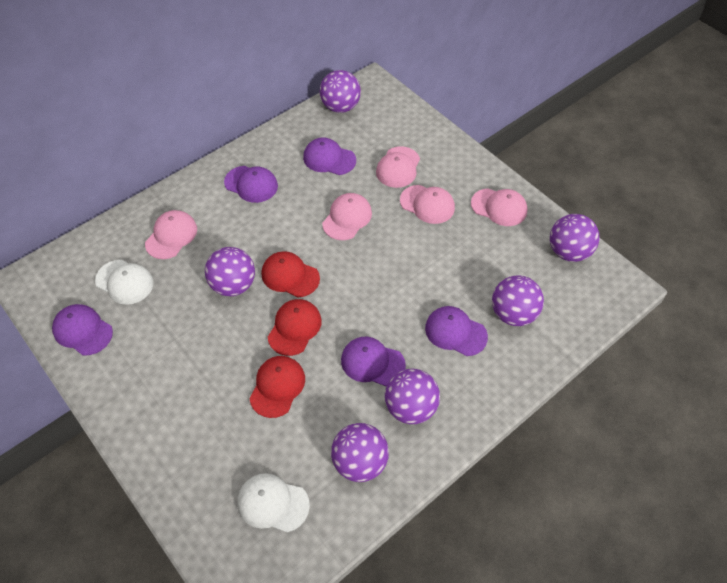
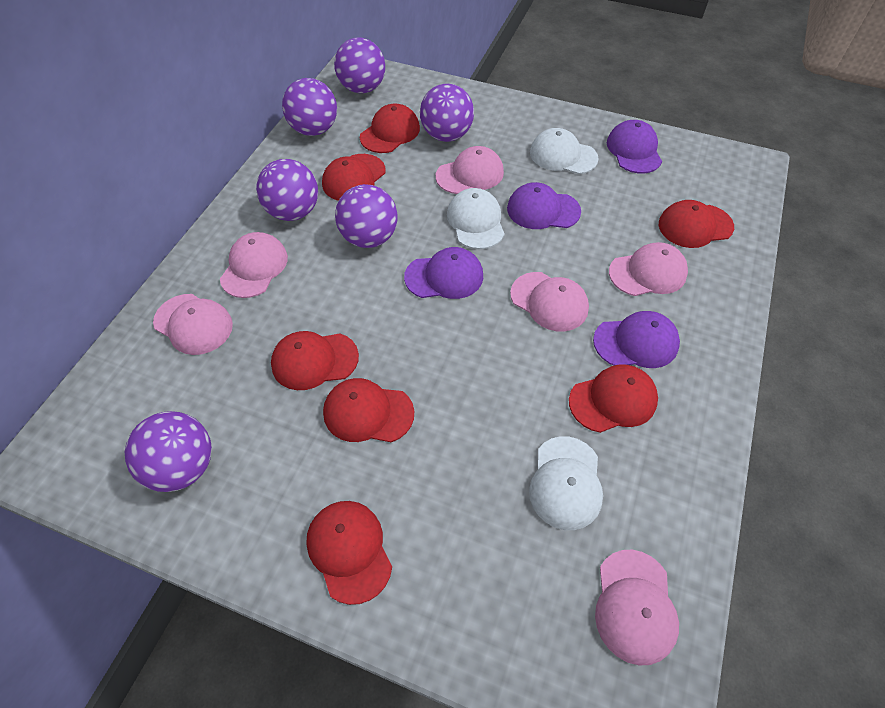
pink cap: [145,210,197,259] [322,193,372,240] [376,146,420,188] [400,185,455,224] [471,188,527,226] = 5 -> [153,294,233,355] [220,232,288,298] [436,146,504,194] [510,272,589,331] [595,550,679,666] [609,242,688,296] = 6
purple cap: [52,304,113,355] [224,166,278,203] [303,138,356,175] [341,337,406,386] [425,306,488,356] = 5 -> [404,247,483,299] [507,182,581,229] [593,311,680,368] [607,120,662,173] = 4
red cap: [249,356,305,418] [261,251,320,298] [268,299,322,356] = 3 -> [271,331,359,390] [306,501,392,605] [322,154,386,201] [323,378,414,442] [360,104,420,153] [569,364,658,433] [659,200,734,248] = 7
white cap: [95,260,154,305] [237,473,310,533] = 2 -> [447,188,505,249] [529,436,603,530] [530,128,599,174] = 3

